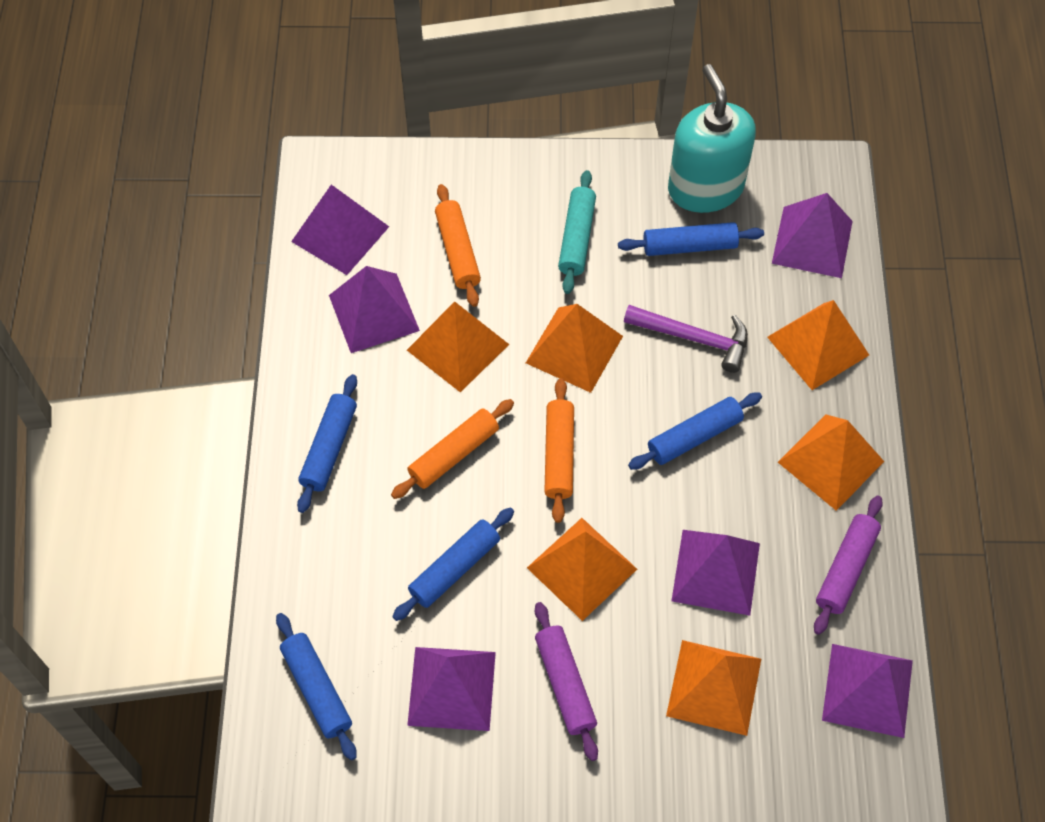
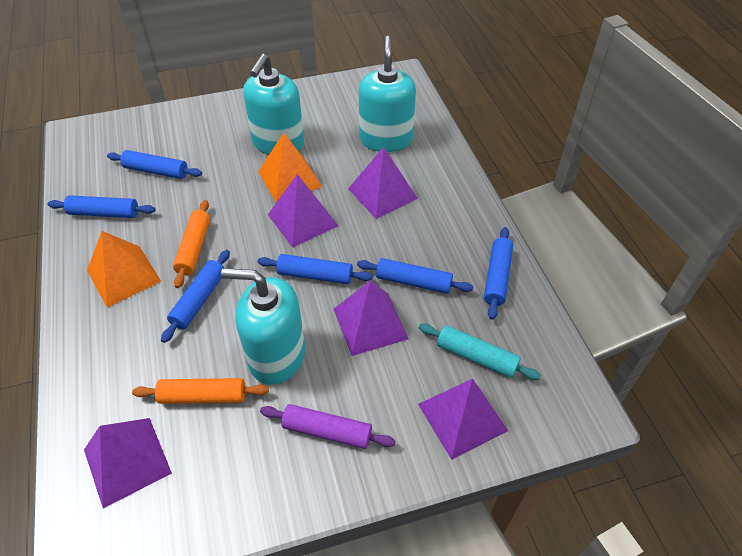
blue rolling pin: [276,613,357,760] [297,374,357,513] [392,507,514,621] [618,222,764,256] [628,392,762,470] = 5 -> [47,195,155,218] [107,150,202,179] [161,250,230,343] [257,254,373,284] [357,258,473,294] [484,227,513,320] = 6
orange pyramid: [407,302,509,393] [526,304,623,393] [527,518,637,621] [666,640,761,736] [767,300,869,390] [778,414,884,511] = 6 -> [87,231,161,307] [258,133,322,202] = 2
orange rolling pin: [391,399,514,499] [435,184,481,307] [544,378,574,523] = 3 -> [132,378,269,404] [173,200,210,288] = 2
purple hammer: [624,305,748,373] = 1 -> none = 0
purple pyramid: [291,185,389,275] [329,266,420,353] [407,647,496,731] [672,530,760,616] [772,193,853,278] [822,644,913,738] = 6 -> [84,418,172,508] [268,174,338,248] [334,280,408,356] [348,147,418,219] [418,379,508,460] = 5
purple rolling pin: [535,602,598,761] [814,496,883,634] = 2 -> [260,404,396,449] = 1
turquoise soap dispenser: [668,64,756,213] = 1 -> [221,268,305,385] [243,54,304,155] [359,36,416,152] = 3

